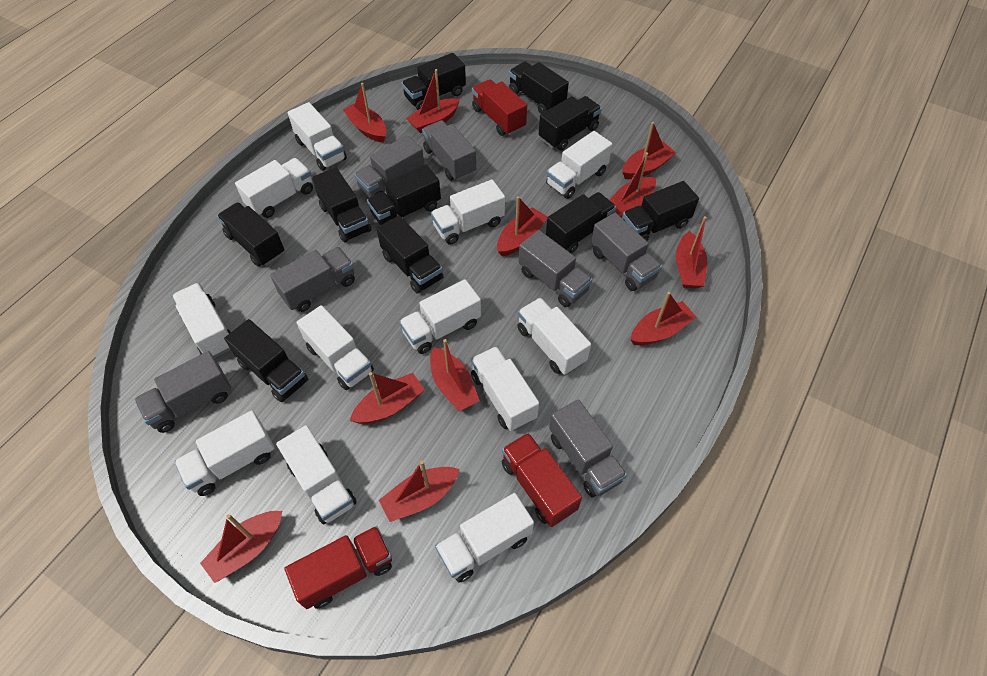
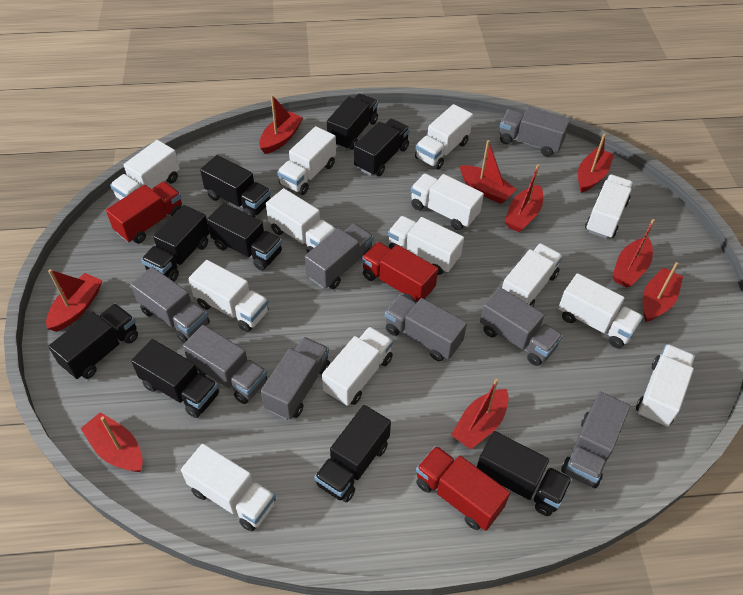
black truck: [217,202,284,267] [224,319,308,402] [312,167,371,243] [367,164,441,225] [377,215,444,294] [402,53,466,110] [509,61,569,114] [539,96,602,150] [546,192,616,253] [622,181,699,241] = 10 -> [48,304,138,379] [131,339,219,418] [141,205,210,282] [200,155,271,218] [207,203,282,271] [314,405,391,502] [327,94,378,150] [354,119,410,176] [477,431,572,516] = 9
grey truck: [134,351,231,433] [270,247,355,312] [354,135,424,198] [422,120,476,181] [519,230,592,307] [549,399,627,497] [591,213,662,291] = 7 -> [130,267,210,343] [183,325,267,404] [261,337,330,420] [305,223,374,289] [385,294,467,361] [480,287,563,366] [500,107,570,157] [561,392,630,488] = 8
red boat: [200,511,282,583] [343,83,387,143] [350,372,425,424] [379,461,460,522] [406,69,460,133] [430,339,480,411] [497,196,548,256] [610,152,656,218] [622,122,676,179] [631,292,696,345] [676,216,707,289] = 11 -> [46,269,102,332] [80,412,143,472] [259,95,303,154] [451,379,509,450] [460,140,517,204] [504,164,543,232] [578,133,614,193] [612,219,655,288] [643,262,683,322] = 9
white truck: [172,283,231,358] [174,410,275,496] [235,158,313,218] [276,425,357,525] [288,102,347,171] [296,305,374,390] [399,279,481,354] [431,180,505,245] [435,493,534,583] [471,346,539,431] [517,298,591,375] [546,131,612,199] = 12 -> [110,140,180,200] [181,444,276,531] [189,260,269,332] [266,188,336,253] [277,126,336,195] [322,327,393,406] [388,216,464,275] [411,173,484,230] [415,104,473,170] [502,243,563,307] [558,273,643,348] [585,175,633,239] [636,344,695,427] = 13

